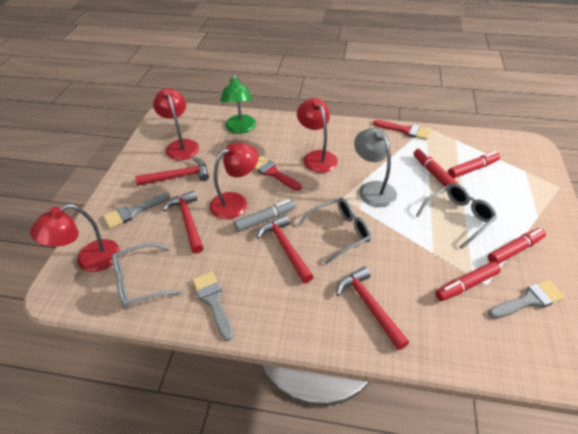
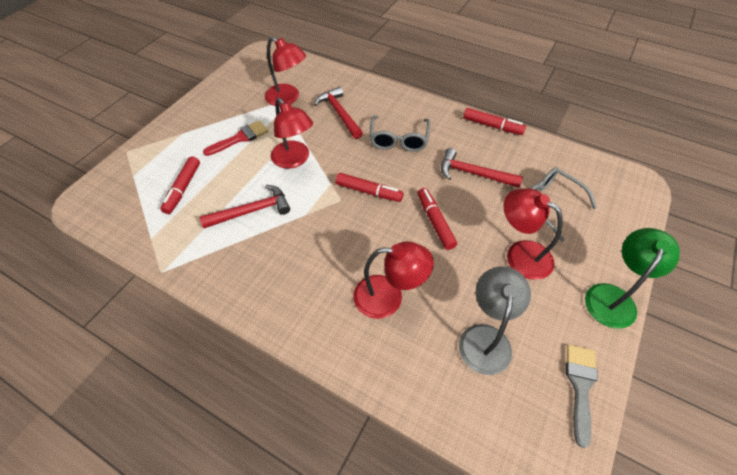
grey brush: [103,193,171,228] [193,272,233,341] [489,280,565,319] = 3 -> [566,345,598,448] = 1
grey glasses: [112,243,183,308] [298,197,371,264] [416,183,497,249] = 3 -> [370,115,430,152] [530,167,597,242] = 2
grey marker: [234,199,296,232] = 1 -> none = 0
red brush: [254,156,301,191] [373,120,431,140] = 2 -> [203,120,268,156] = 1
red hammer: [135,157,209,186] [163,191,203,254] [256,215,314,283] [336,266,409,350] = 4 -> [199,184,290,228] [314,86,363,139] [441,148,523,188] = 3

